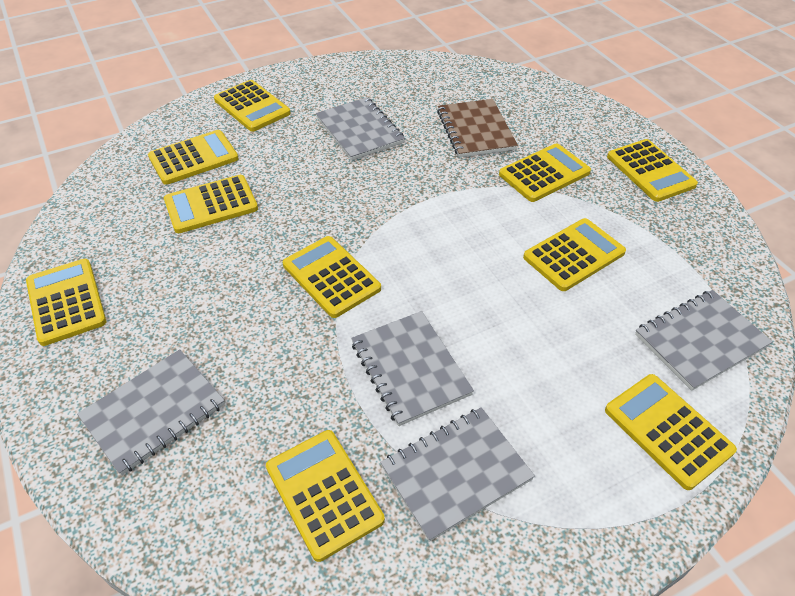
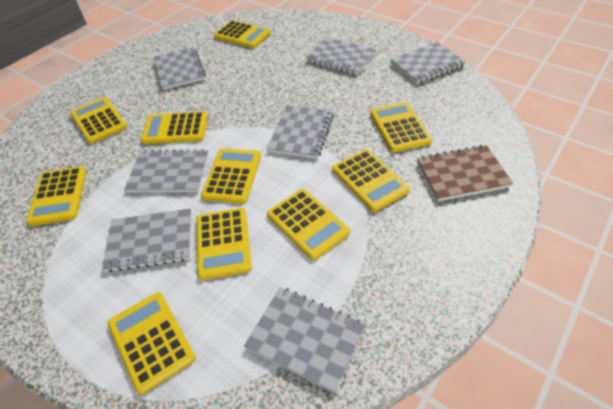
grey notebook: [77,349,225,475] [316,97,405,161] [351,311,474,426] [380,407,535,542] [635,290,772,391] = 5 -> [102,209,192,272] [125,149,209,192] [154,47,206,90] [244,287,365,393] [267,105,334,159] [306,37,376,75] [390,42,466,84] = 7

